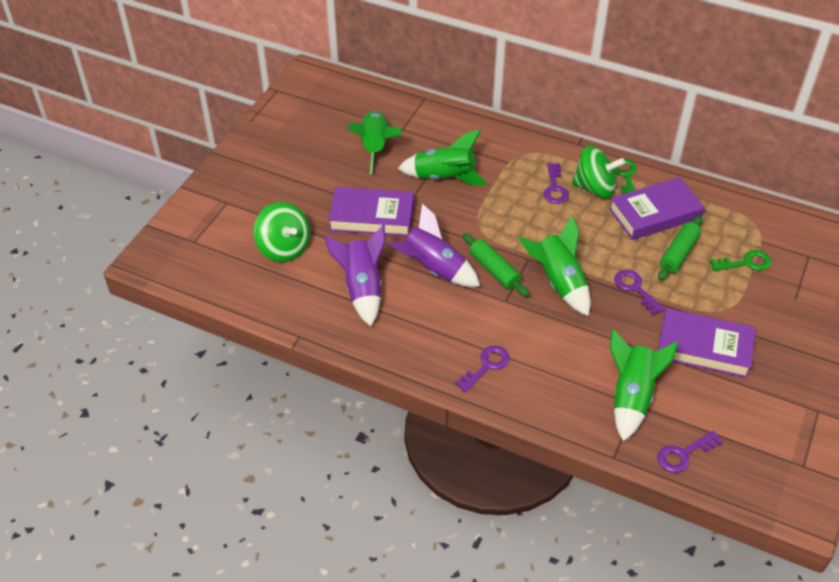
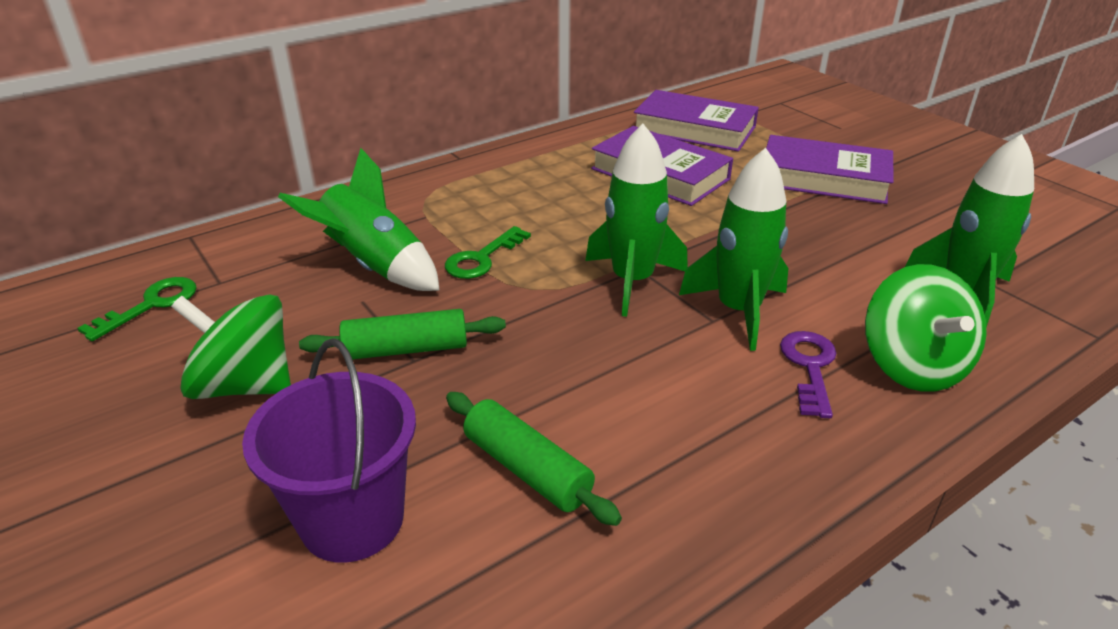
purple bucket: none = 0 -> [242,339,416,563] = 1
purple key: [455,346,510,393] [543,163,569,204] [614,270,665,316] [658,431,723,473] = 4 -> [780,331,837,418] = 1
purple rocket: [324,225,386,326] [389,203,480,287] = 2 -> none = 0

